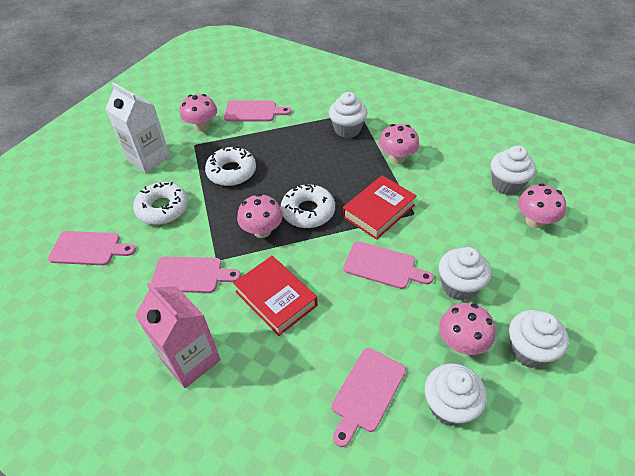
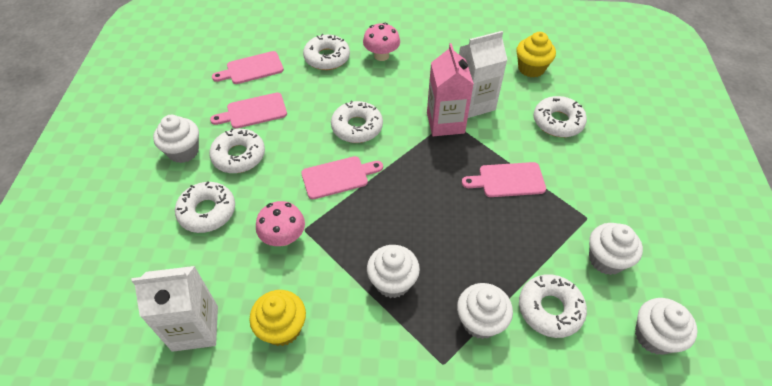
pink cutting board: [48,231,136,265] [151,257,241,293] [224,101,291,122] [332,348,406,447] [343,241,434,289] = 5 -> [210,93,287,129] [212,51,284,84] [301,156,383,199] [462,162,546,197] = 4
pink mushroom: [180,94,217,132] [237,194,283,238] [379,124,419,164] [439,303,495,355] [518,183,566,228] = 5 -> [256,201,305,246] [363,22,400,61] = 2
red book: [233,256,318,336] [343,175,417,240] = 2 -> none = 0
white carton: [105,82,170,173] = 1 -> [131,266,218,352] [459,31,507,118] = 2
white donut: [133,182,188,225] [205,147,256,186] [281,184,335,228] = 3 -> [175,182,235,233] [209,128,265,173] [303,34,350,70] [331,101,383,143] [519,274,587,338] [534,96,587,137] = 6
yellow cupcake: none = 0 -> [250,290,306,346] [516,32,556,78] = 2

